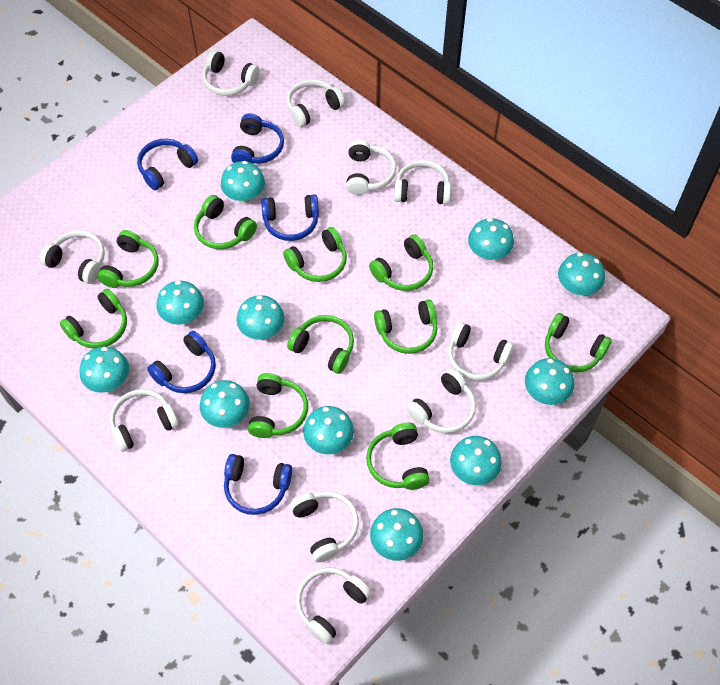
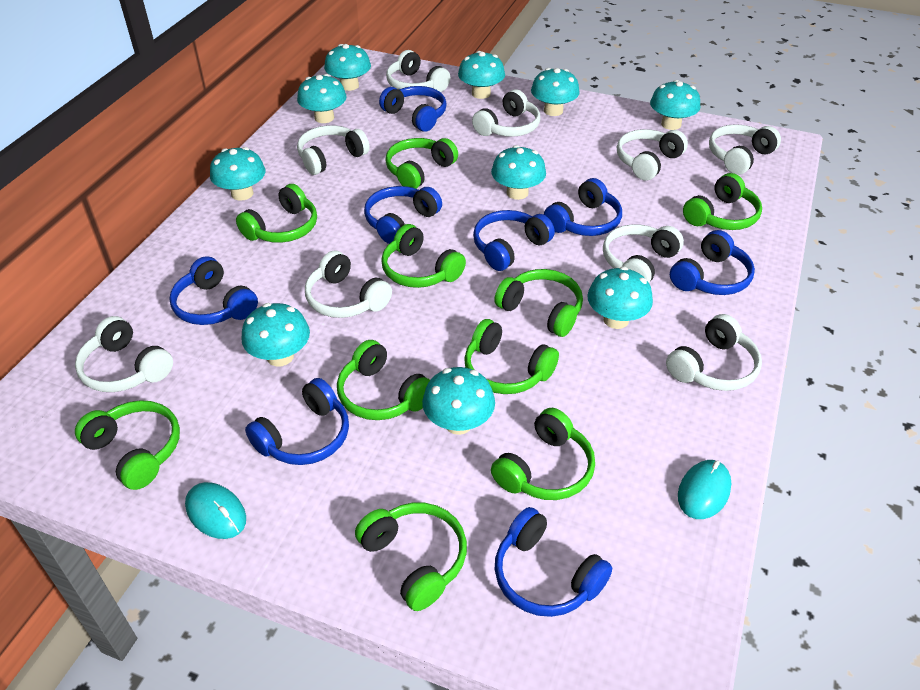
blue headphones: [137,139,198,190] [147,331,216,393] [224,454,292,515] [231,113,284,164] [261,194,319,241] = 5 -> [169,256,258,325] [245,378,349,465] [364,186,442,244] [379,86,447,132] [473,210,555,271] [495,507,612,617] [544,178,622,236] [670,230,755,295] = 8
turquoise mouse: none = 0 -> [185,482,246,539] [678,460,731,519] = 2
turquoise mushroom: [80,346,129,393] [157,281,204,325] [200,380,250,428] [221,161,265,203] [237,295,284,340] [303,406,354,454] [370,508,423,561] [450,436,502,485] [468,218,514,260] [525,358,574,405] [558,253,605,295] = 11 -> [210,147,266,201] [241,303,310,367] [297,74,347,123] [324,44,371,91] [422,367,495,435] [458,51,505,99] [491,145,546,200] [531,68,580,116] [587,267,653,329] [650,80,700,130] = 10
white headphones: [40,230,105,284] [110,389,179,452] [202,50,260,96] [287,79,345,127] [290,491,359,562] [296,567,371,644] [346,140,396,195] [394,160,451,204] [407,369,476,433] [448,322,514,381] = 10 -> [75,316,173,392] [297,125,370,175] [305,250,392,318] [386,50,450,92] [472,89,540,137] [603,224,684,282] [617,129,688,181] [666,314,762,391] [709,124,781,175] = 9

